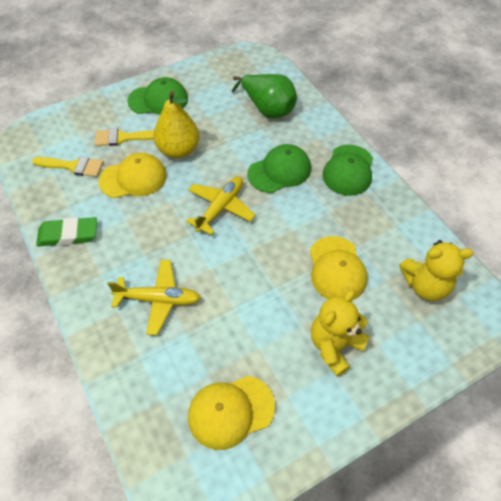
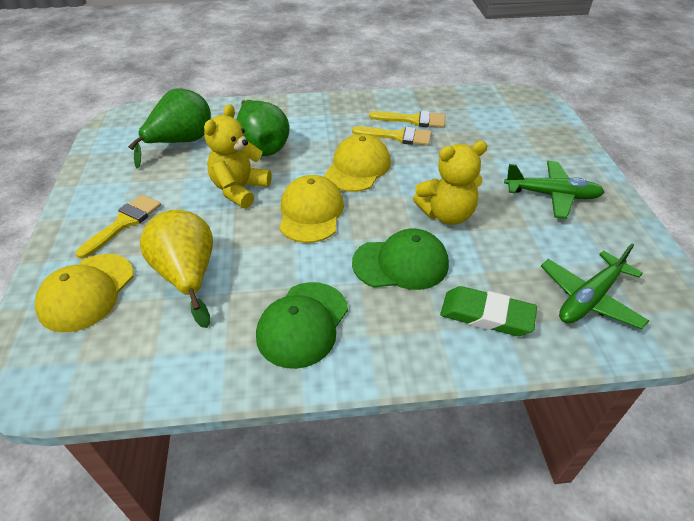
green cap: [127,77,188,115] [247,144,311,193] [322,145,373,196] = 3 -> [256,282,348,369] [352,229,449,290] = 2
green pear: [232,74,297,118] = 1 -> [128,88,211,168] [236,100,289,156] = 2
green plane: none = 0 -> [504,161,604,219] [541,243,649,330] = 2
yellow brush: [32,157,103,177] [95,128,154,146] = 2 -> [76,194,161,259] [352,126,431,146] [369,111,446,128] = 3
yellow plane: [107,260,201,335] [186,176,256,235] = 2 -> none = 0

